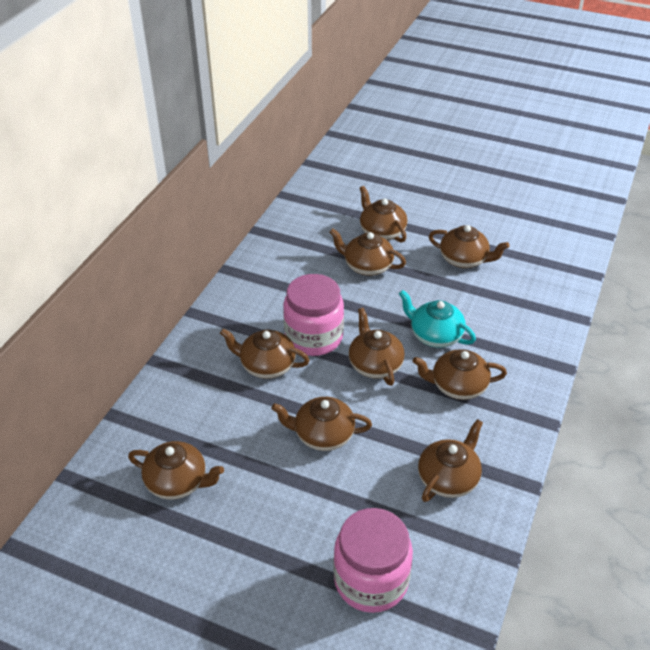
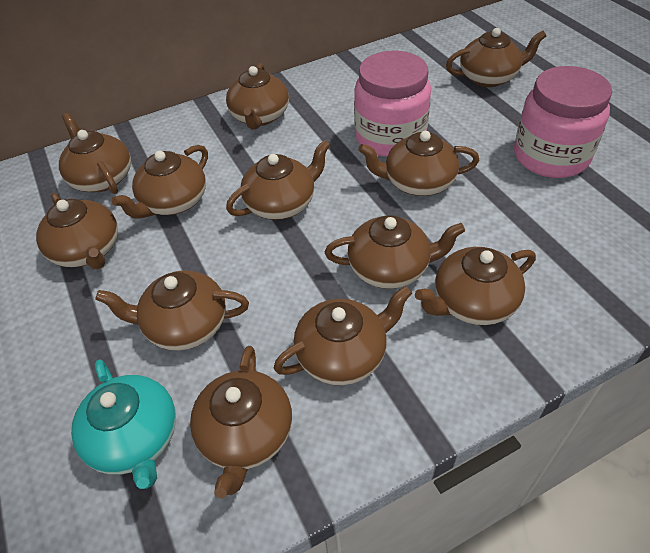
brown teapot: [128,441,224,500] [220,328,310,379] [271,397,372,451] [329,228,406,276] [349,308,405,386] [359,186,408,243] [413,349,507,400] [418,419,483,502] [429,225,509,268] = 9 -> [36,193,118,269] [59,113,131,194] [95,270,249,350] [112,145,208,219] [190,346,292,498] [226,63,289,130] [226,140,330,220] [274,286,412,385] [325,215,465,289] [358,131,479,196] [415,247,536,325] [446,28,546,87] = 12

